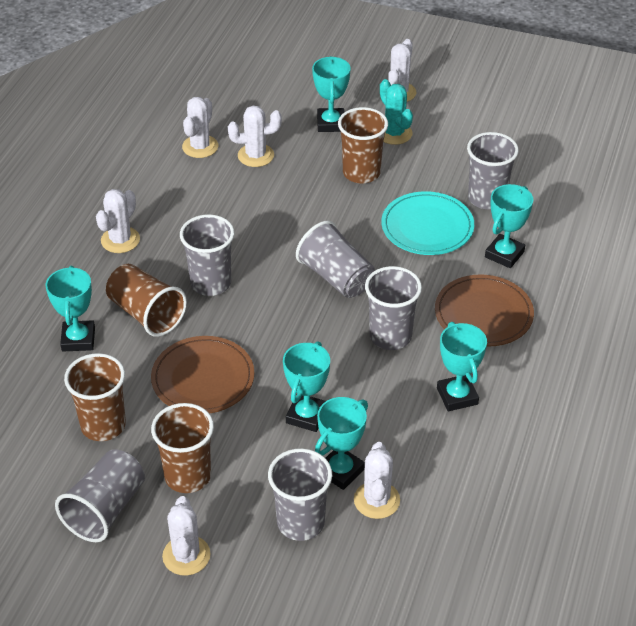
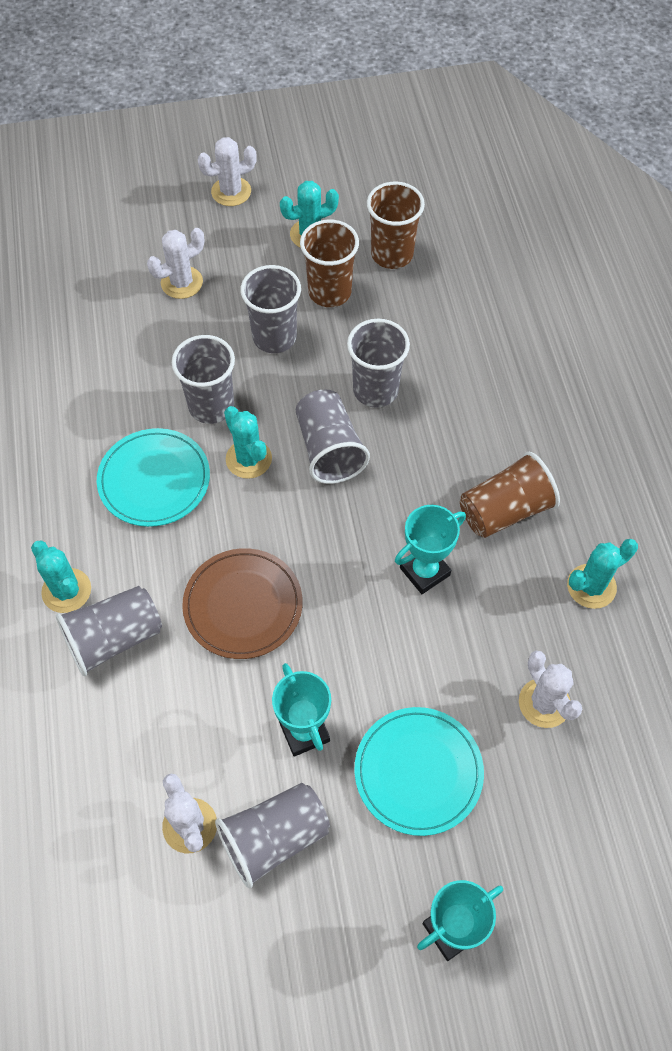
brown cup: [64,353,126,441] [106,264,187,337] [151,403,214,493] [338,107,388,183] = 4 -> [300,219,359,307] [367,182,425,269] [460,452,560,538] = 3
brown plate: [151,336,254,414] [435,274,534,347] = 2 -> [182,548,303,659] = 1
turquoise cactus: [380,79,413,145] = 1 -> [31,541,91,613] [224,406,272,479] [280,181,339,248] [567,539,638,609] = 4
turquoise plate: [381,191,474,255] = 1 -> [97,428,210,527] [354,707,484,836] = 2
turquoise trophy: [46,266,95,352] [283,341,330,432] [312,56,351,132] [315,397,368,490] [437,322,487,411] [485,184,533,268] = 6 -> [272,663,331,757] [395,505,466,594] [417,880,503,961] = 3
white cactus: [96,189,140,253] [162,496,211,576] [182,97,218,158] [228,105,282,167] [354,442,400,519] [388,39,416,102] = 6 -> [147,228,204,299] [162,774,217,853] [198,137,257,206] [519,651,583,728] = 4

